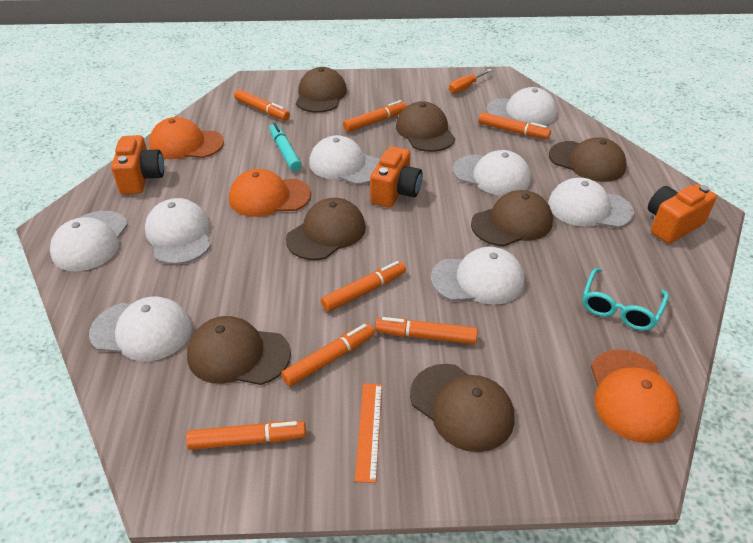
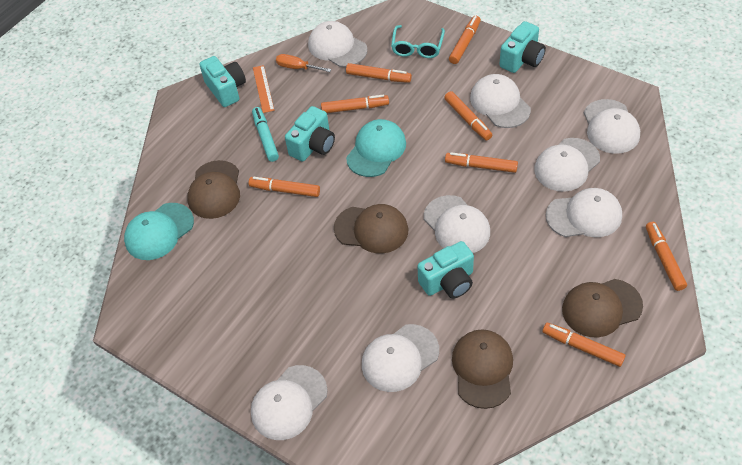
brown cap: [187,316,291,385] [286,198,366,260] [296,67,347,113] [396,101,455,152] [410,364,514,452] [471,190,553,246] [549,137,627,182] = 7 -> [187,160,240,219] [334,204,408,254] [452,329,513,409] [562,279,643,338] = 4
orange camera: [111,135,164,194] [370,146,423,208] [648,184,717,244] = 3 -> none = 0
orange cap: [149,117,224,159] [229,169,311,217] [591,349,680,443] = 3 -> none = 0
orange marker: [186,421,306,450] [234,89,290,121] [281,323,375,387] [321,261,406,312] [343,100,407,132] [375,317,478,344] [479,112,551,139] = 7 -> [249,177,320,197] [321,95,389,113] [346,63,412,83] [444,91,492,140] [445,152,518,173] [449,16,481,64] [543,323,626,367] [646,222,687,291] = 8
turquoise camera: none = 0 -> [199,56,246,107] [285,106,335,162] [417,241,474,299] [500,21,546,73] = 4
turquoise cap: none = 0 -> [124,203,194,260] [346,119,406,177] = 2

